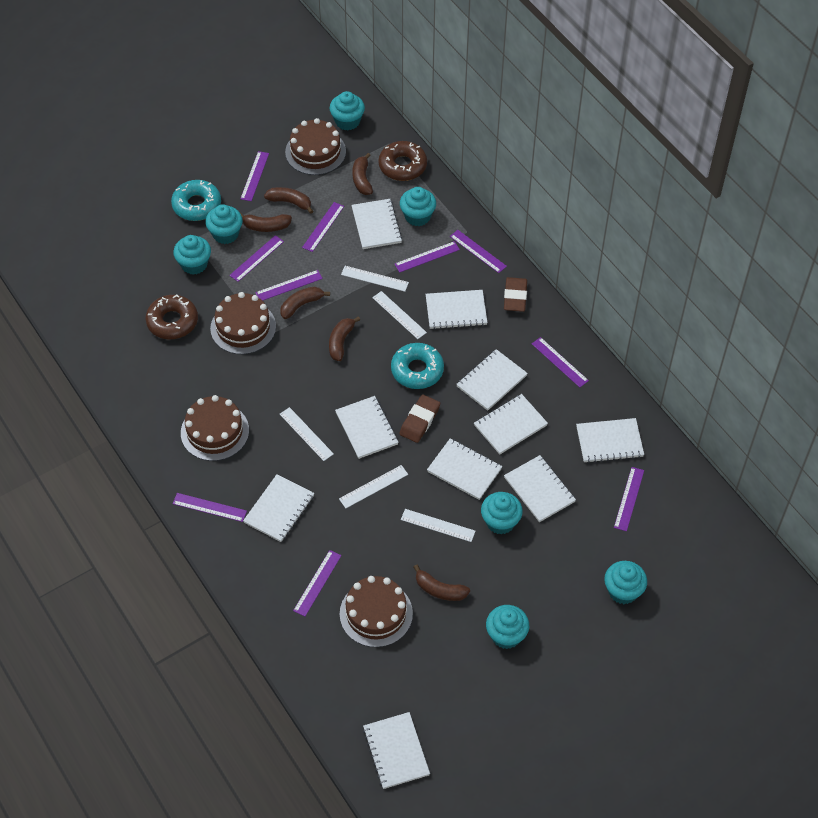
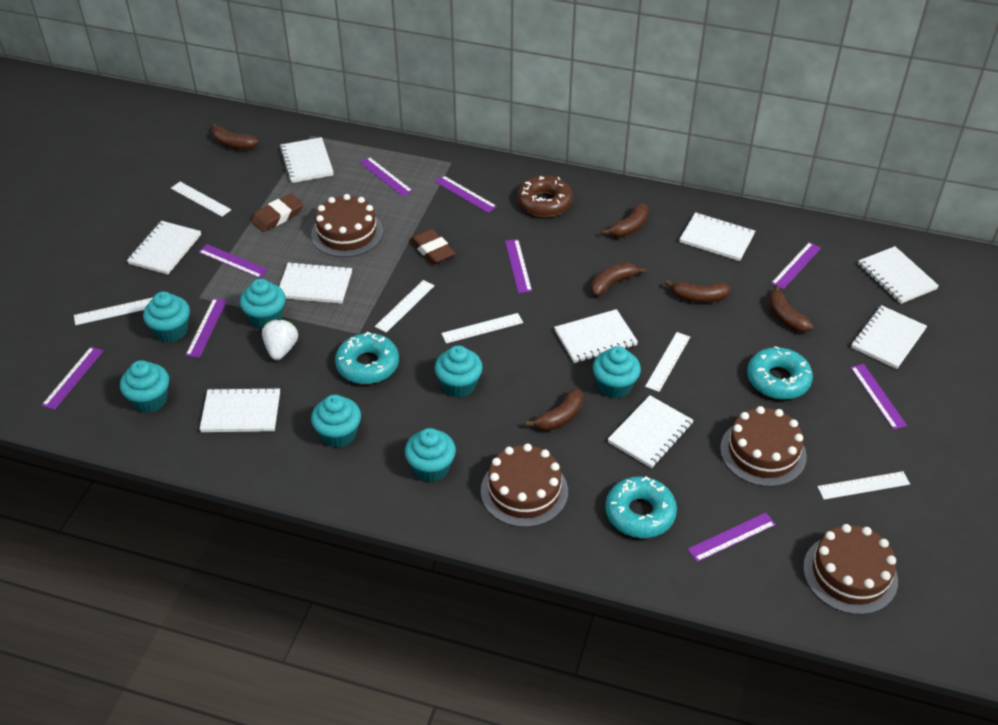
brown donut: [146,294,198,339] [379,141,427,181] = 2 -> [517,175,573,217] = 1
purple ruler: [173,493,247,522] [229,235,284,282] [240,151,269,201] [255,270,323,301] [293,550,342,616] [302,202,344,252] [395,241,460,273] [450,230,507,273] [532,337,589,387] [614,467,644,531] = 10 -> [42,347,104,410] [185,298,227,358] [199,244,268,278] [359,157,413,197] [435,175,497,213] [505,239,532,293] [688,512,776,562] [771,242,821,289] [850,364,907,430] = 9
turquoise donut: [171,180,221,221] [391,343,444,389] = 2 -> [335,332,399,384] [605,476,677,538] [747,346,813,400] = 3
white notebook: [243,474,314,542] [335,396,399,459] [351,199,402,249] [363,712,430,789] [426,290,488,329] [427,438,502,500] [456,349,528,411] [474,394,548,455] [504,455,576,522] [576,418,644,463] = 10 -> [127,221,201,275] [199,387,280,432] [279,262,352,304] [280,137,334,183] [554,309,638,363] [608,395,694,468] [679,212,755,261] [851,305,927,369] [858,246,939,304] = 9
white ruler: [280,407,334,461] [339,465,408,508] [341,266,409,292] [372,291,427,339] [401,509,475,542] = 5 -> [74,298,153,325] [171,182,231,217] [375,280,435,333] [441,313,523,343] [645,332,690,392] [817,471,910,500] = 6
white strawberry: none = 0 -> [262,318,298,360] = 1

